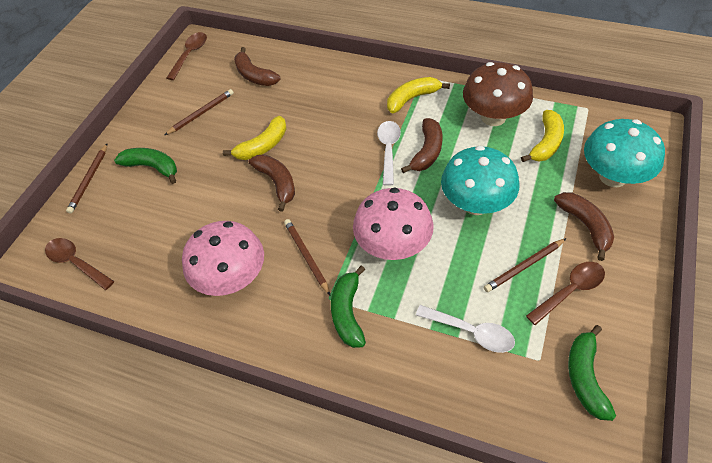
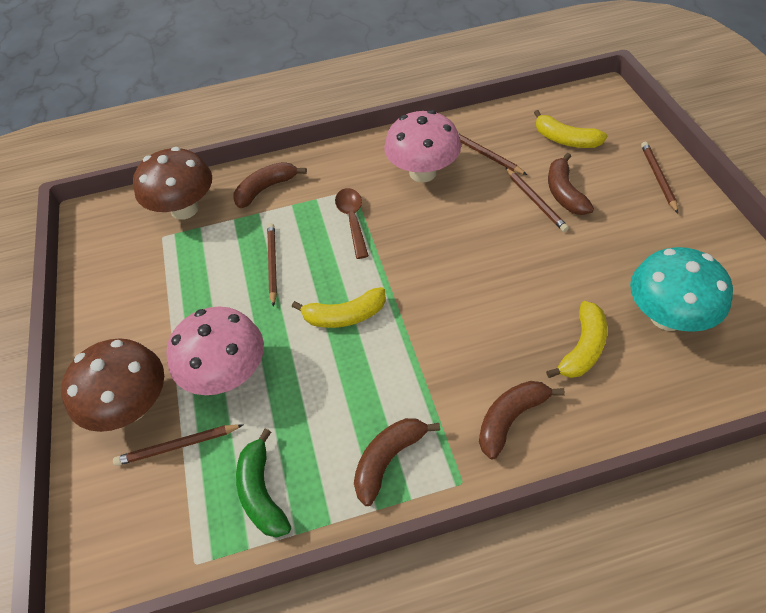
brown mushroom: [463,62,533,126] = 1 -> [61,338,164,432] [133,147,212,220] = 2
brown pencil: [66,144,107,214] [165,89,234,135] [284,219,331,296] [484,238,567,292] = 4 -> [113,424,243,466] [267,223,277,307] [458,133,527,175] [505,167,569,232] [641,142,678,213] = 5
brown spoon: [45,238,114,290] [167,32,207,80] [526,262,605,325] = 3 -> [335,188,369,259] = 1
green banana: [114,148,177,184] [331,265,366,348] [568,325,616,421] = 3 -> [236,428,291,538] = 1
turquoise mushroom: [441,146,519,215] [584,119,665,187] = 2 -> [630,247,733,332] = 1
white spoon: [377,121,401,186] [416,305,515,353] = 2 -> none = 0

